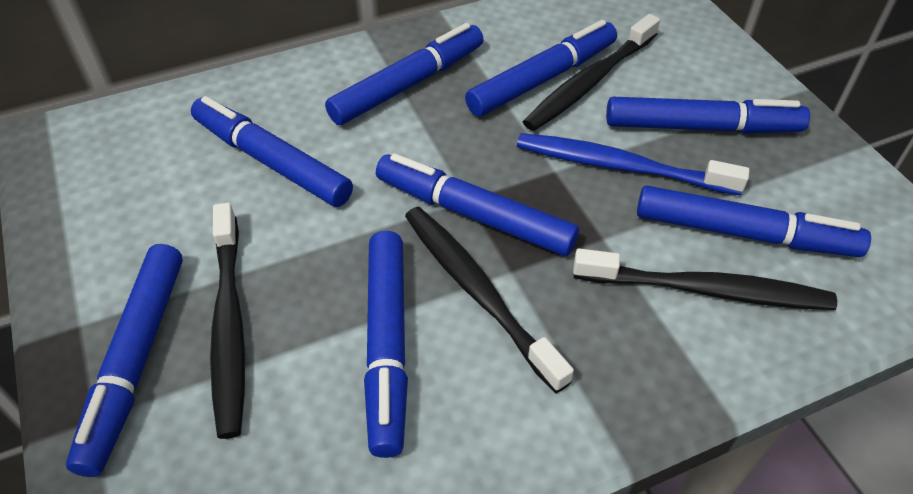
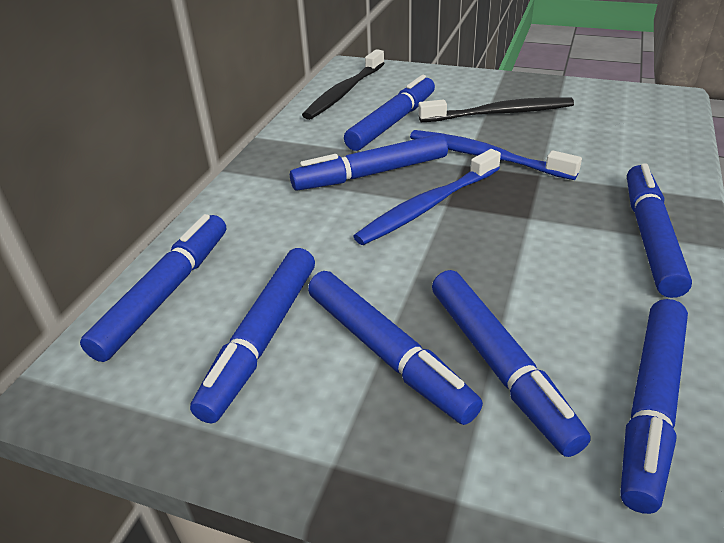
black toothbrush: [210,203,245,439] [405,207,574,393] [522,14,660,131] [573,248,837,310] = 4 -> [302,49,385,120] [418,98,574,122] = 2
blue toothbrush: [517,133,750,195] = 1 -> [353,149,501,245] [410,130,582,180] = 2

